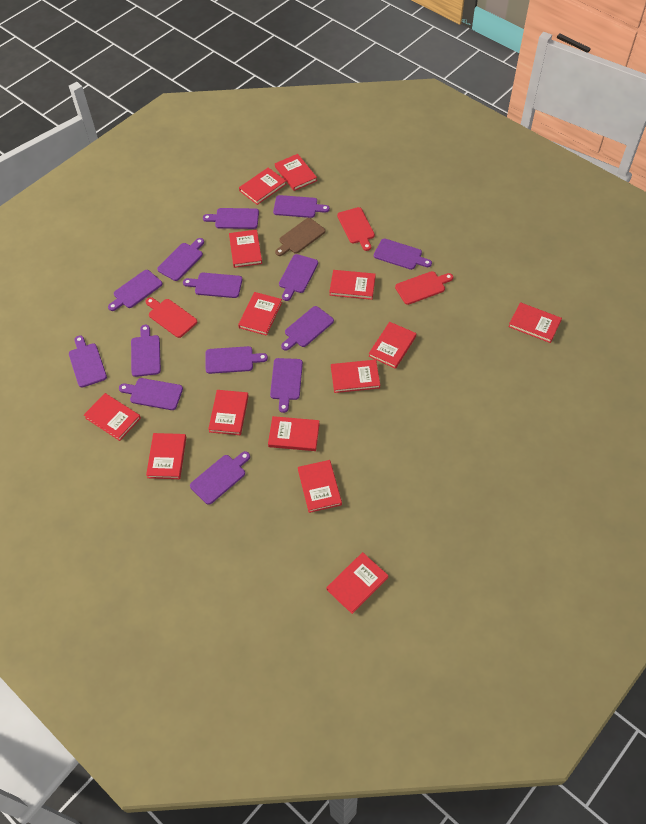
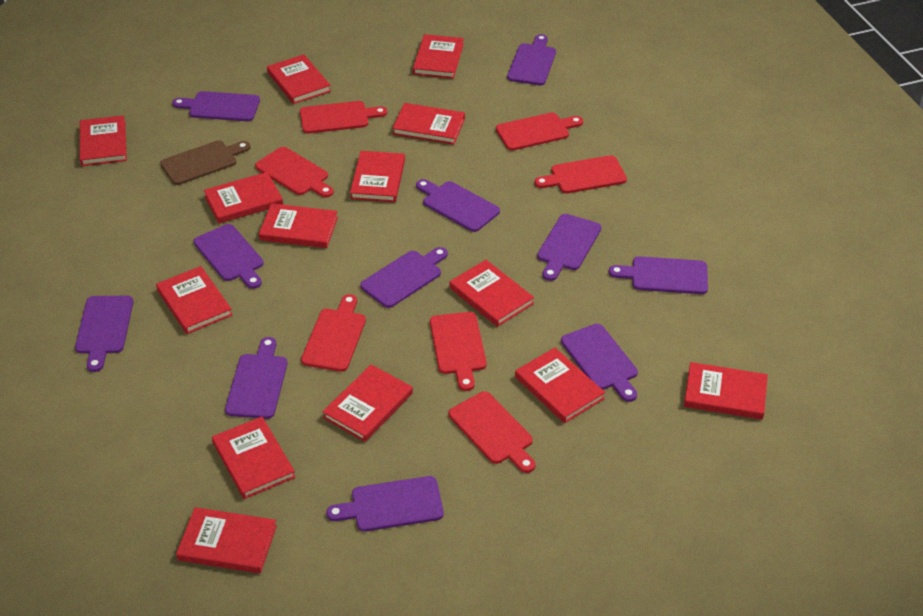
purple cutting board: [69,335,107,387] [108,270,163,311] [119,378,183,410] [131,325,161,377] [157,238,204,281] [183,273,242,298] [190,451,250,505] [203,208,259,229] [206,346,268,374] [270,358,303,413] [273,195,330,218] [279,254,318,301] [281,306,334,351] [374,238,432,270] = 14 -> [75,296,133,372] [172,91,260,121] [193,224,263,289] [225,337,287,419] [326,476,444,532] [360,247,448,308] [416,179,500,232] [507,34,556,85] [537,214,601,281] [561,324,638,402] [609,256,708,294] = 11
red cutting board: [146,297,197,338] [337,207,375,251] [395,271,453,305] = 3 -> [255,147,334,198] [300,101,387,134] [301,294,366,372] [430,312,487,391] [449,391,535,473] [496,112,583,151] [534,155,627,193] = 7

